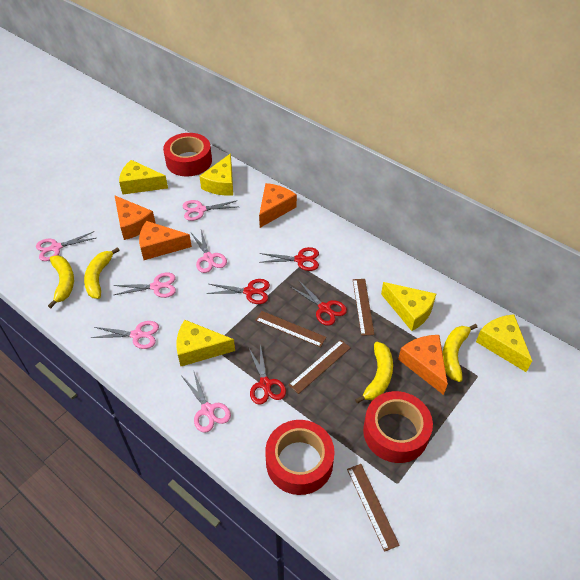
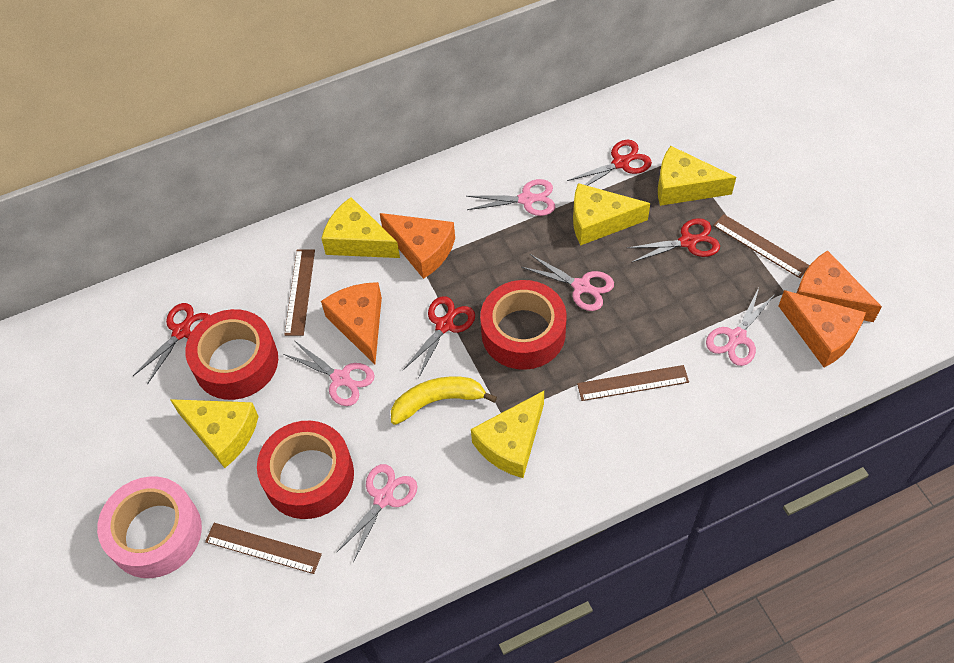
pink scissors: [36,231,96,261] [91,321,159,349] [113,272,176,298] [183,200,238,221] [183,370,231,433] [191,230,227,273] = 6 -> [283,341,375,406] [336,464,417,562] [466,179,555,216] [522,254,614,311] [706,288,775,366] = 5
pink tape: none = 0 -> [97,476,202,578] = 1
yellow banana: [48,255,74,308] [84,247,120,299] [355,342,393,403] [443,324,478,382] = 4 -> [391,376,497,425] = 1

